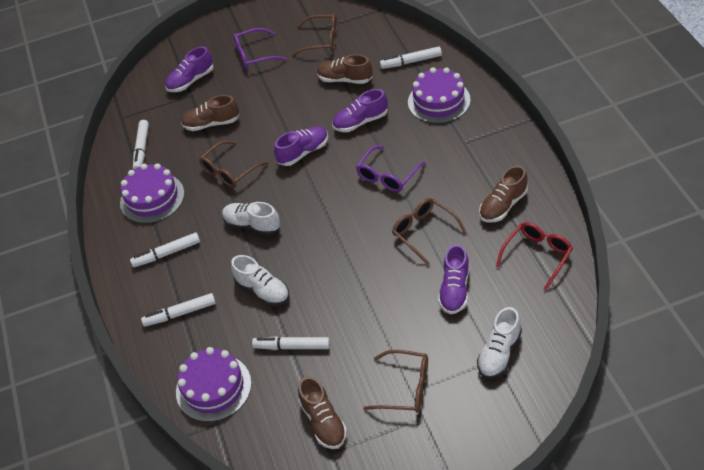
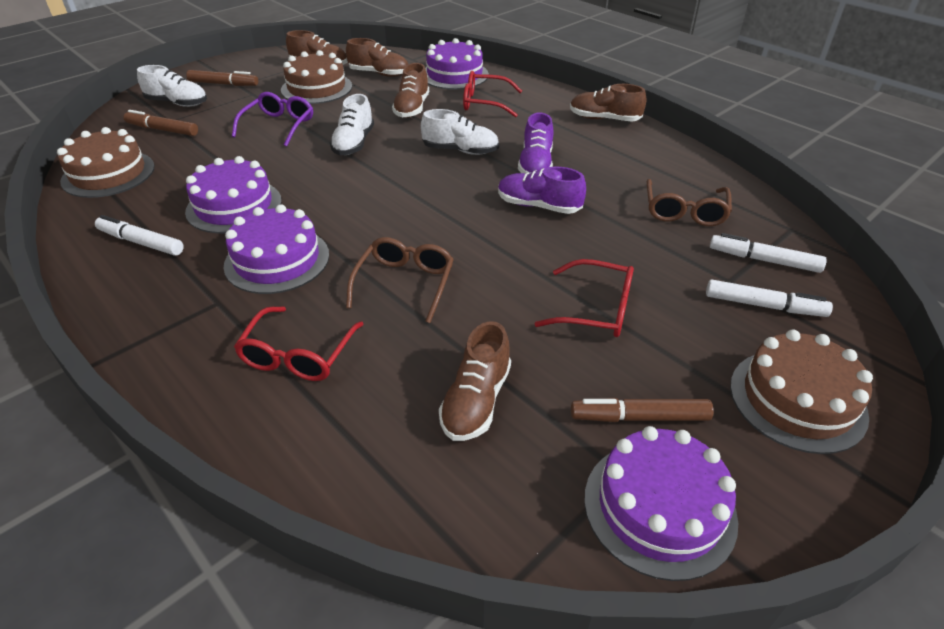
brown cake: none = 0 -> [57,127,155,198] [281,50,352,104] [730,330,873,454] = 3
brown glasses: [199,141,268,188] [292,14,337,56] [363,350,428,413] [392,198,467,265] = 4 -> [346,237,454,323] [647,179,732,226] = 2
brown marker: none = 0 -> [124,110,198,136] [186,70,258,86] [571,398,714,422] = 3
brown shoe: [181,95,239,131] [298,376,347,449] [317,54,373,84] [479,166,528,223] = 4 -> [286,30,347,65] [346,38,408,77] [392,63,429,118] [439,321,511,441] [570,84,646,121] = 5
purple cake: [120,163,185,223] [176,347,251,422] [408,67,471,123] = 3 -> [185,156,282,234] [224,204,329,294] [425,38,489,90] [584,426,738,581] = 4
purple glasses: [233,28,287,69] [356,146,426,192] = 2 -> [232,92,313,147] = 1
purple shoe: [165,47,214,92] [274,126,329,166] [332,89,388,132] [438,244,469,314] = 4 -> [498,167,586,214] [518,112,553,174] = 2
red glasses: [496,222,573,290] = 1 -> [234,306,364,381] [463,71,522,117] [534,259,634,337] = 3
white marker: [130,232,200,267] [133,120,149,170] [141,293,216,327] [252,336,330,350] [380,46,442,69] = 5 -> [95,215,184,256] [706,280,833,317] [710,233,827,273] = 3

